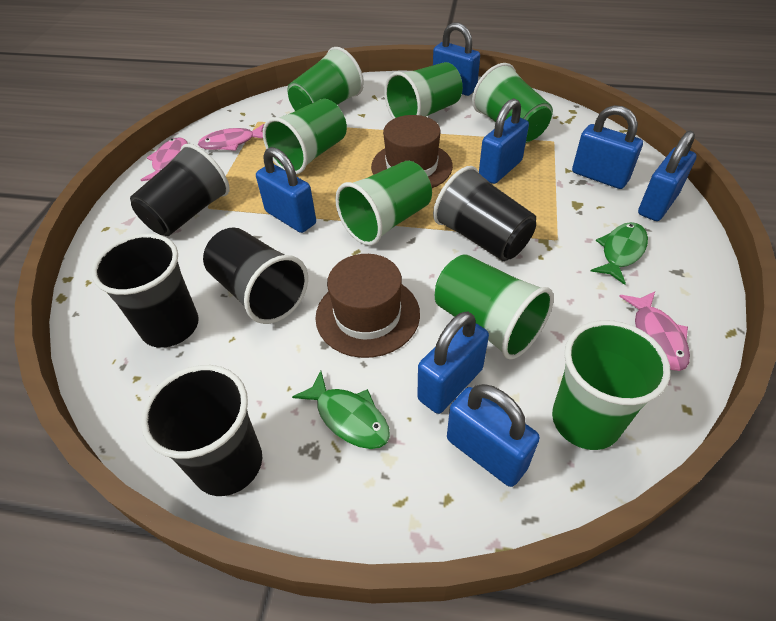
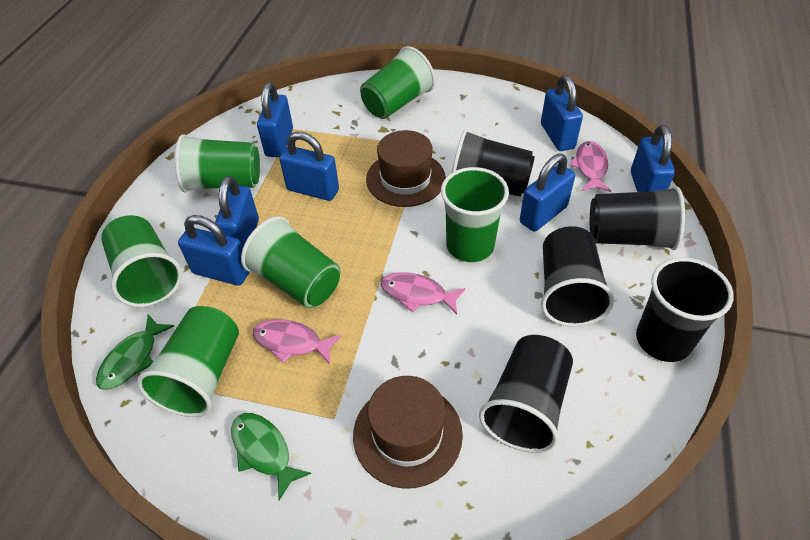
green cup: [263,99,347,174] [287,47,364,111] [336,161,432,246] [384,62,463,119] [435,254,554,360] [472,63,553,143] [552,320,671,450] = 7 -> [101,215,182,307] [137,306,239,417] [175,134,260,193] [241,216,340,308] [360,46,435,119] [441,167,509,262] = 6

